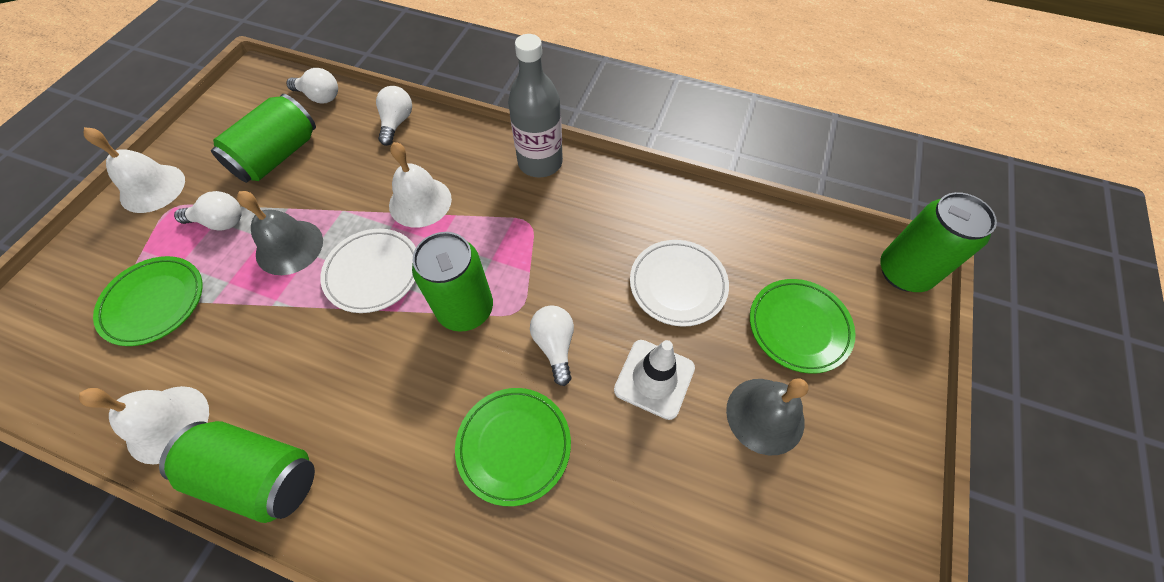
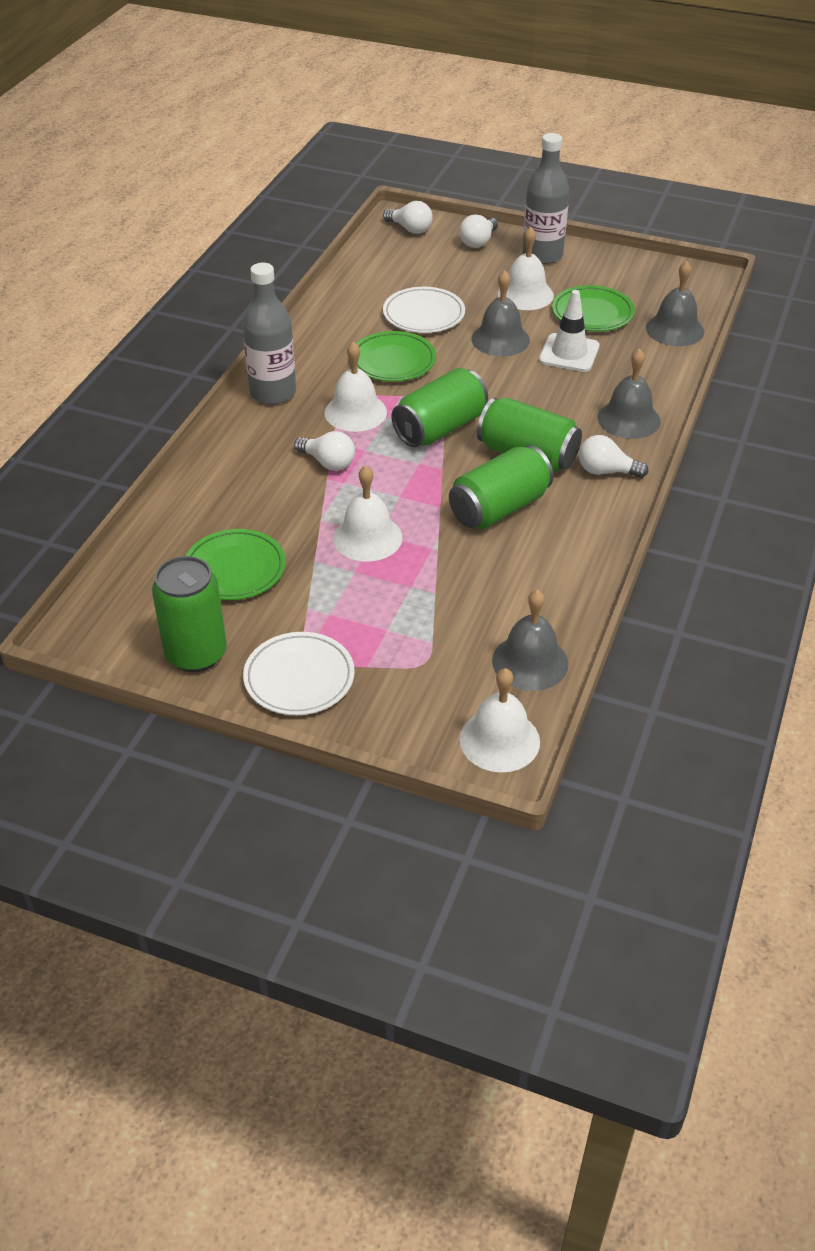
grey bell: [237,191,323,275] [726,378,809,455] = 2 -> [472,270,530,356] [492,589,569,691] [597,348,661,439] [646,261,704,346] = 4
grey bottle: [508,34,563,178] = 1 -> [242,263,296,404] [522,133,569,264] = 2
white bell: [79,386,209,464] [84,127,185,213] [389,142,452,228] = 3 -> [325,342,387,432] [333,465,402,561] [459,668,540,773] [498,227,554,310] = 4

